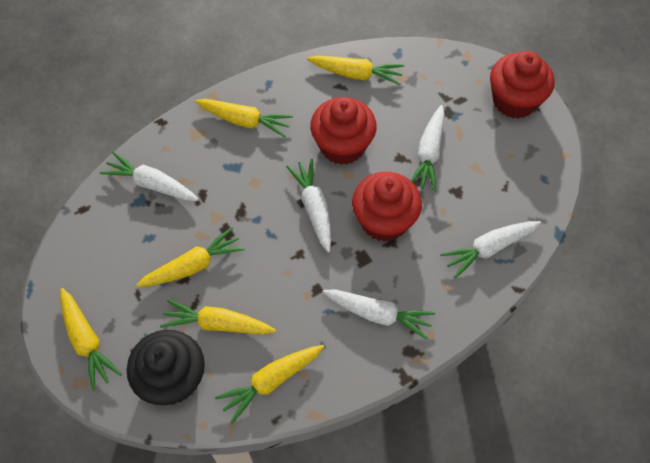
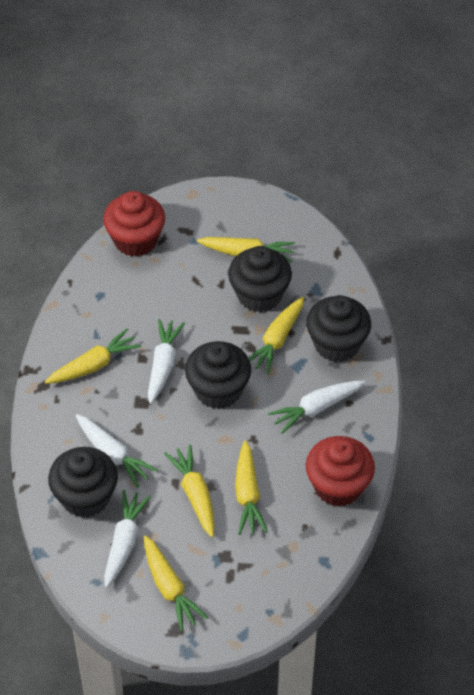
black cupcake: [127,330,205,405] = 1 -> [48,447,118,518] [185,341,251,409] [228,246,292,312] [306,295,371,362] = 4
red cupcake: [310,97,377,165] [352,172,422,242] [490,51,555,119] = 3 -> [103,191,165,257] [306,436,375,507] = 2
white carrot: [100,152,199,201] [286,159,331,252] [322,289,435,340] [411,105,445,192] [440,221,541,278] = 5 -> [76,414,158,488] [104,490,151,588] [148,319,185,404] [268,381,365,434] = 4

